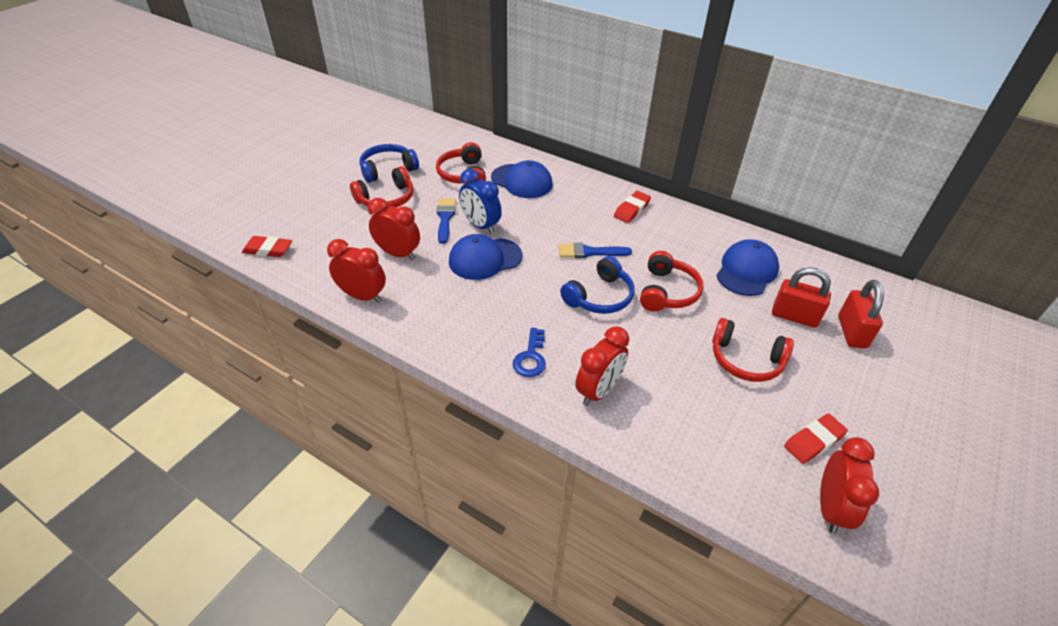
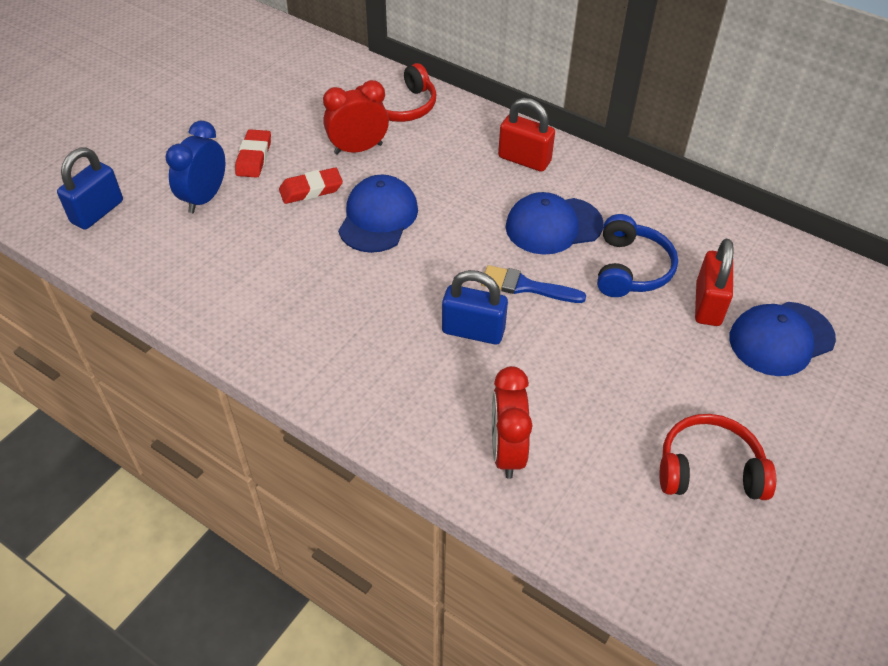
blue brush: [437,198,456,244] [559,243,632,258] = 2 -> [481,265,586,303] = 1
blue headphones: [359,144,419,183] [560,256,635,314] = 2 -> [597,214,678,297] = 1
blue key: [513,328,546,377] = 1 -> none = 0
blue padlock: none = 0 -> [57,148,123,230] [442,270,508,345] = 2
red clock: [327,239,386,303] [368,198,420,260] [575,326,629,406] [820,437,879,534] = 4 -> [323,80,389,155] [492,366,532,479] = 2
red eraser: [242,236,292,257] [614,191,651,223] [784,414,848,464] = 3 -> [235,129,271,178] [279,167,343,204] = 2
red headphones: [350,166,414,207] [436,142,486,184] [640,251,703,311] [712,318,794,382] = 4 -> [356,63,436,122] [659,414,776,500] = 2

